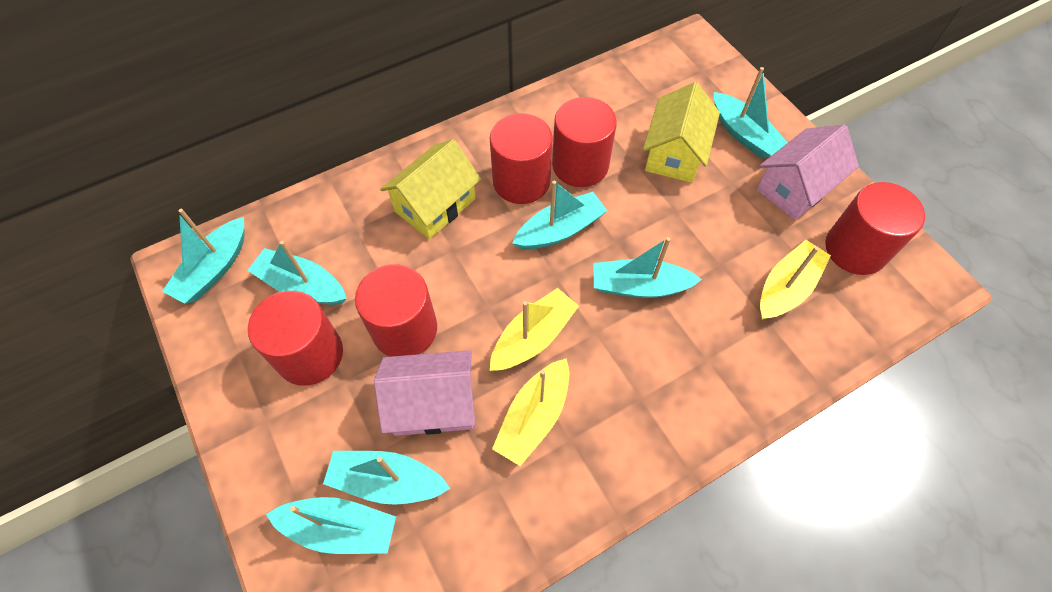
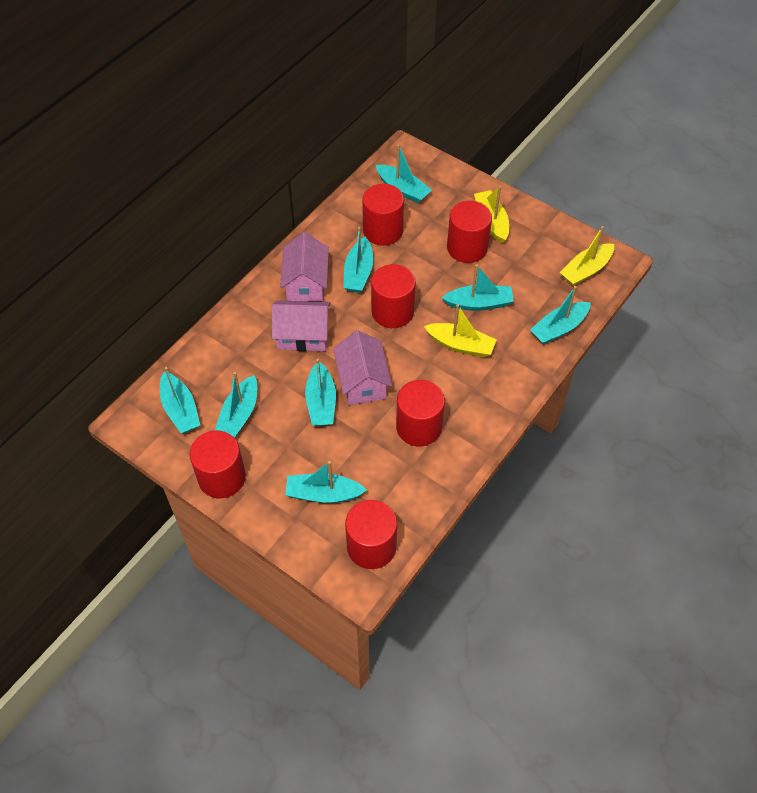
pink house: [374,350,475,436] [756,124,859,220] = 2 -> [272,300,330,351] [280,232,329,301] [333,330,392,405] = 3
red cylinder: [248,291,343,386] [355,264,437,357] [490,113,553,204] [552,97,617,187] [825,182,925,275] = 5 -> [189,431,246,498] [345,500,397,569] [362,184,404,246] [371,264,416,328] [396,380,445,446] [447,201,492,263] = 6
turquoise boat: [162,209,245,304] [247,241,347,305] [266,497,396,554] [323,451,451,505] [512,181,608,250] [594,237,702,298] [714,67,788,159] = 7 -> [160,367,200,433] [215,372,257,438] [285,461,367,503] [305,359,336,426] [343,227,373,293] [376,144,432,203] [442,264,514,311] [530,286,591,344] = 8
yellow house: [380,139,481,239] [643,82,720,183] = 2 -> none = 0

